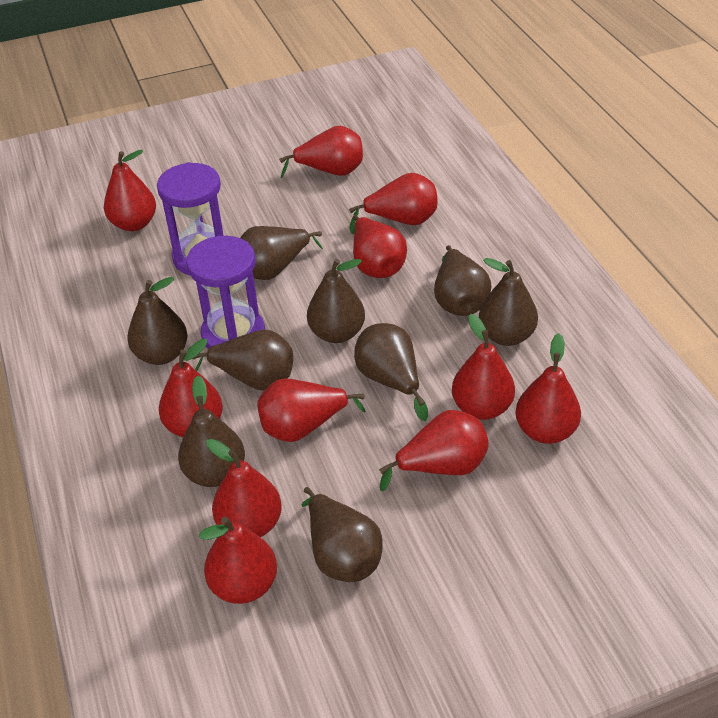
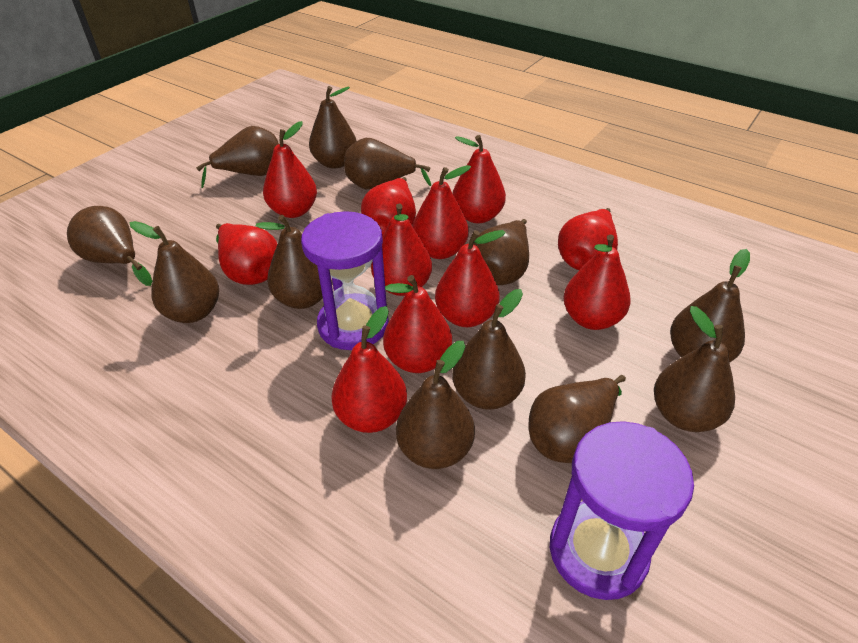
brown pear: [127,277,188,365] [178,376,245,487] [192,330,293,391] [240,226,323,280] [301,487,383,582] [307,259,365,343] [354,323,428,421] [434,245,491,316] [479,258,538,346] = 9 -> [67,206,152,286] [130,221,219,323] [196,126,279,188] [256,215,323,309] [309,86,357,169] [344,138,431,189] [396,341,475,469] [452,289,526,410] [473,219,529,285] [528,375,626,463] [654,306,735,432] [670,249,750,363] = 12

